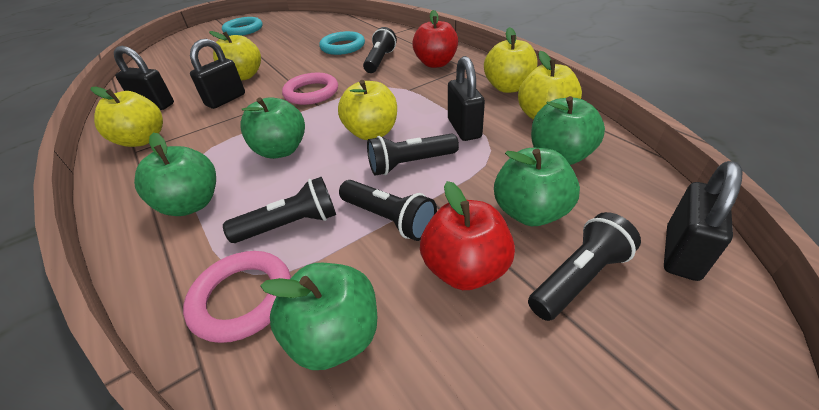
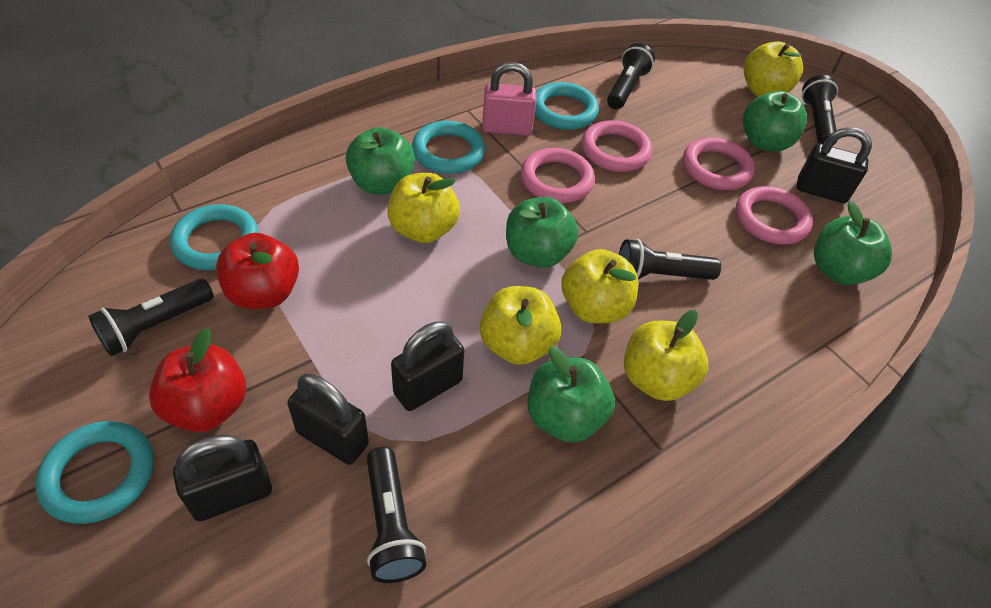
pink padlock: none = 0 -> [482,62,536,136] = 1
pink ring: [183,251,291,343] [282,73,338,105] = 2 -> [520,148,595,203] [581,120,652,172] [683,137,755,190] [736,186,813,245] = 4
turquoise ring: [222,17,263,36] [319,31,365,55] = 2 -> [35,421,154,524] [170,204,258,270] [412,121,485,174] [535,82,599,130] = 4

